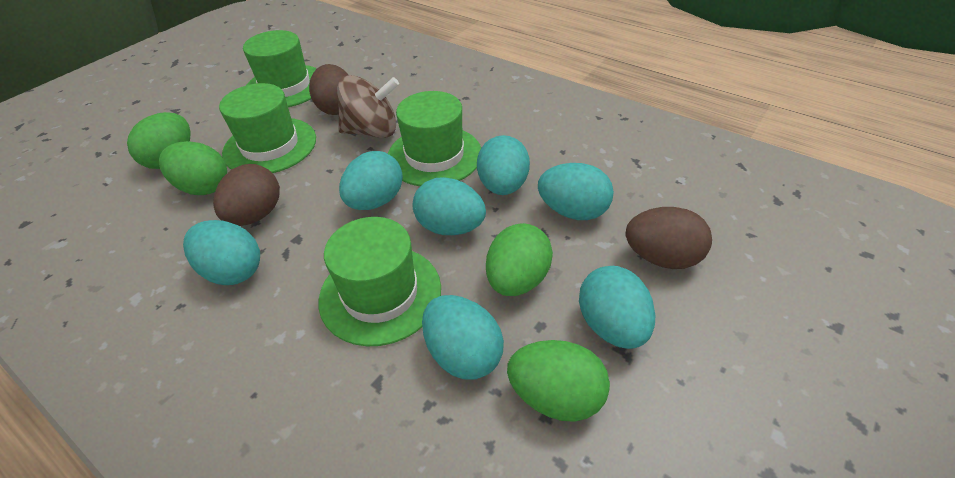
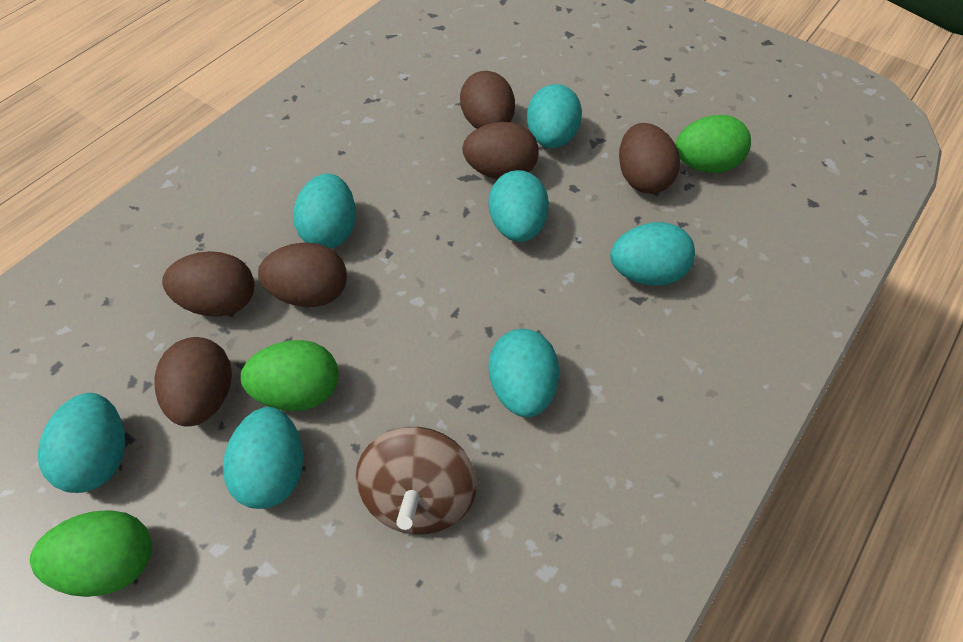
brown egg: [213,164,280,226] [309,64,348,115] [625,207,712,269] = 3 -> [154,337,232,427] [162,251,254,317] [258,242,347,307] [460,71,515,129] [462,122,539,180] [619,123,680,194] = 6
green egg: [127,112,191,169] [159,141,227,195] [486,223,553,296] [507,340,610,422] = 4 -> [30,510,152,597] [241,340,339,411] [675,115,751,173] = 3
green hat: [219,83,316,173] [243,30,317,107] [319,217,441,346] [388,91,481,186] = 4 -> none = 0

